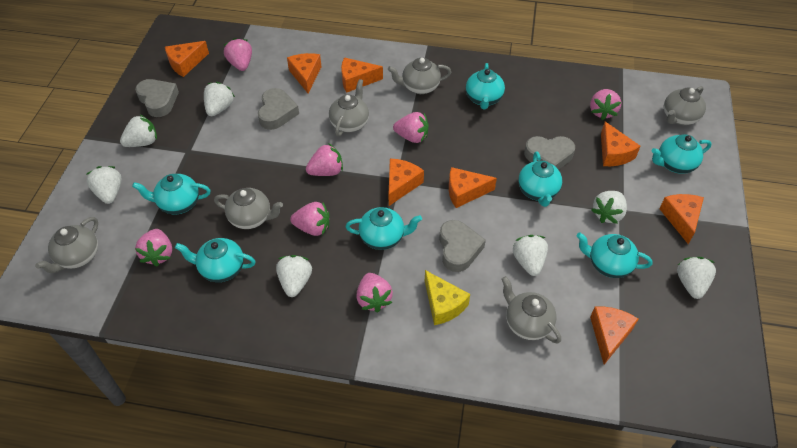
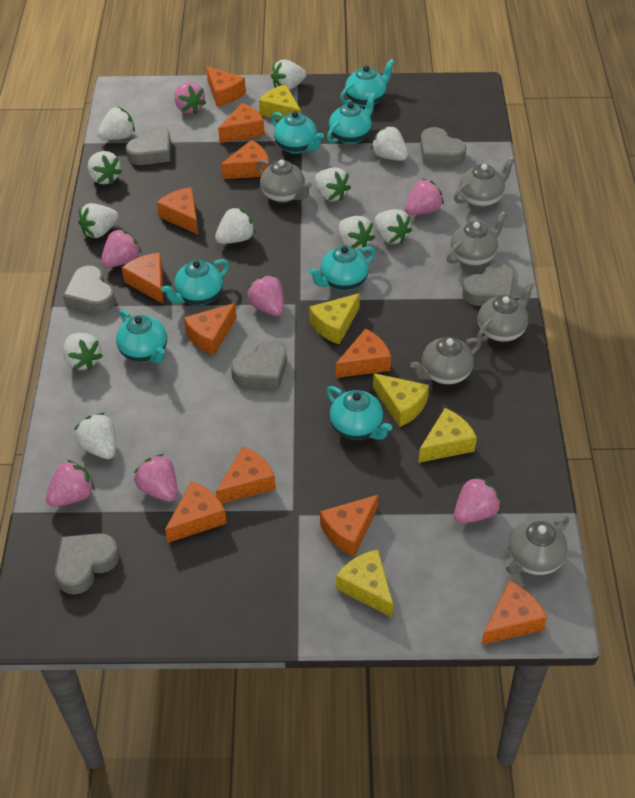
grey heart: [135,79,179,117] [258,88,299,130] [439,220,486,272] [524,136,575,170] = 4 -> [55,533,120,595] [63,266,115,314] [126,126,171,165] [231,340,287,389] [420,127,466,166] [462,263,515,306] = 6
orange cheese: [165,41,209,77] [287,53,321,93] [341,57,383,93] [389,159,424,206] [449,167,497,208] [590,307,638,365] [601,122,640,166] [659,194,704,244] = 8 -> [122,253,163,304] [157,187,198,234] [165,481,227,543] [184,303,237,355] [206,66,246,107] [216,446,276,504] [218,103,265,143] [221,140,269,179] [320,495,378,556] [336,328,391,378] [481,581,547,645] = 11
white strawberry: [86,166,122,204] [120,115,157,147] [204,82,235,116] [276,255,312,297] [513,235,548,276] [592,191,627,224] [677,257,716,299] = 7 -> [63,333,103,371] [74,413,116,459] [78,203,119,238] [88,151,122,185] [97,106,135,140] [215,207,255,244] [271,59,306,90] [315,167,351,201] [339,216,375,250] [371,126,408,161] [375,209,412,244] = 11
yellow cheese: [425,270,470,325] = 1 -> [259,84,301,120] [309,293,360,345] [336,549,393,617] [373,373,429,427] [418,408,477,463] = 5

